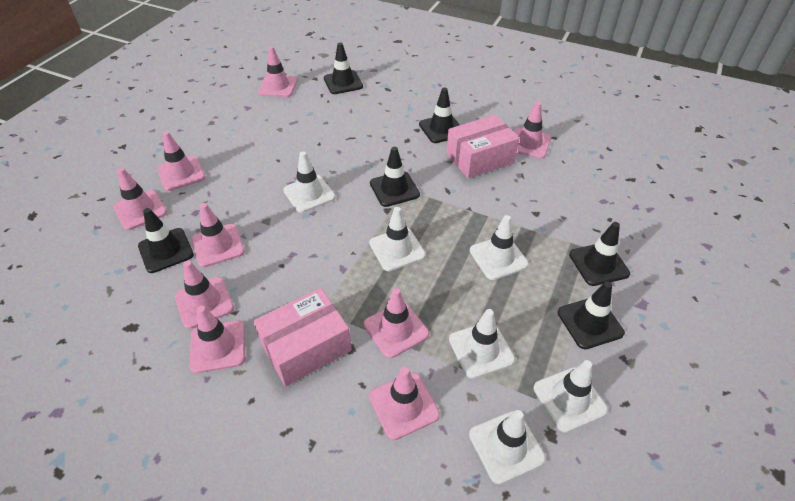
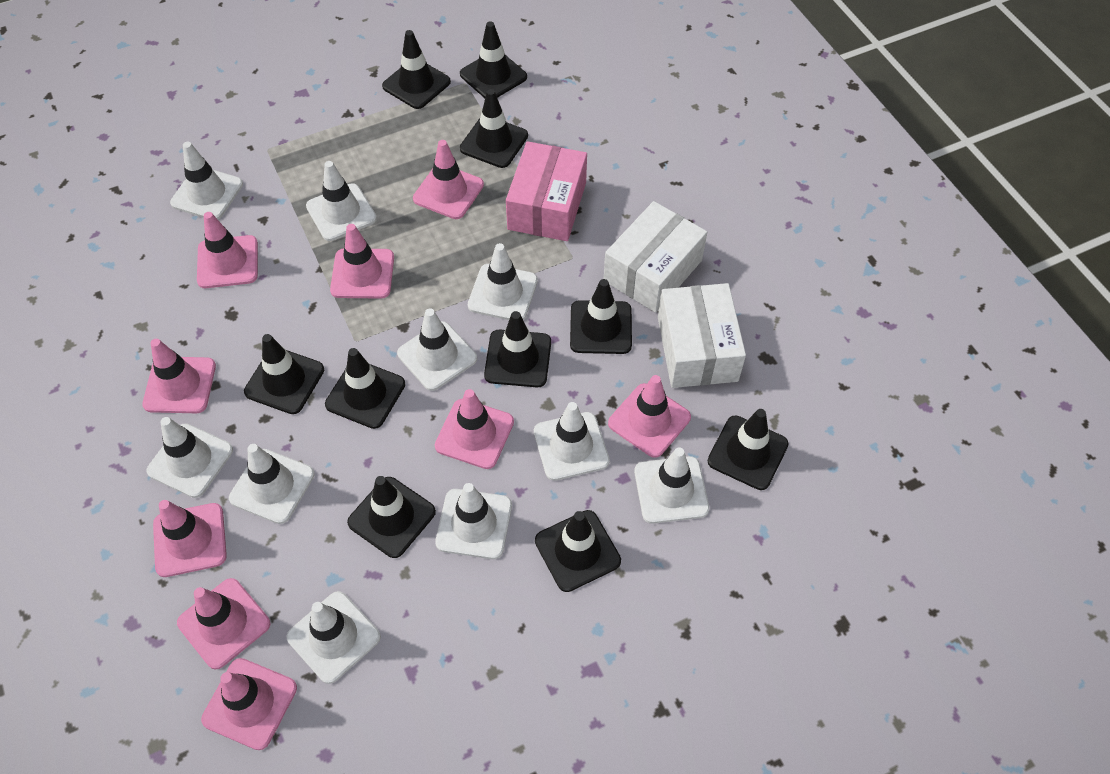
black traffic cone: [138,208,194,273] [324,43,363,94] [370,147,420,207] [419,87,460,143] [558,281,625,349] [569,222,630,286] = 6 -> [244,334,324,414] [325,348,405,429] [347,476,436,558] [382,30,451,109] [460,21,527,98] [460,89,528,168] [484,311,551,387] [535,510,621,592] [570,279,632,354] [707,409,789,490] = 10
pink box: [253,288,352,386] [446,115,519,178] = 2 -> [506,141,587,241] = 1
white box: none = 0 -> [604,201,707,313] [658,283,746,388] = 2
white traffic cone: [283,151,335,213] [369,207,426,271] [449,309,515,379] [469,410,546,484] [470,215,529,280] [534,360,608,433] = 6 -> [146,417,233,498] [170,142,243,219] [229,444,315,524] [287,591,381,684] [306,161,377,241] [397,308,477,391] [435,483,512,559] [468,243,538,320] [534,402,610,481] [634,448,709,524] = 10

